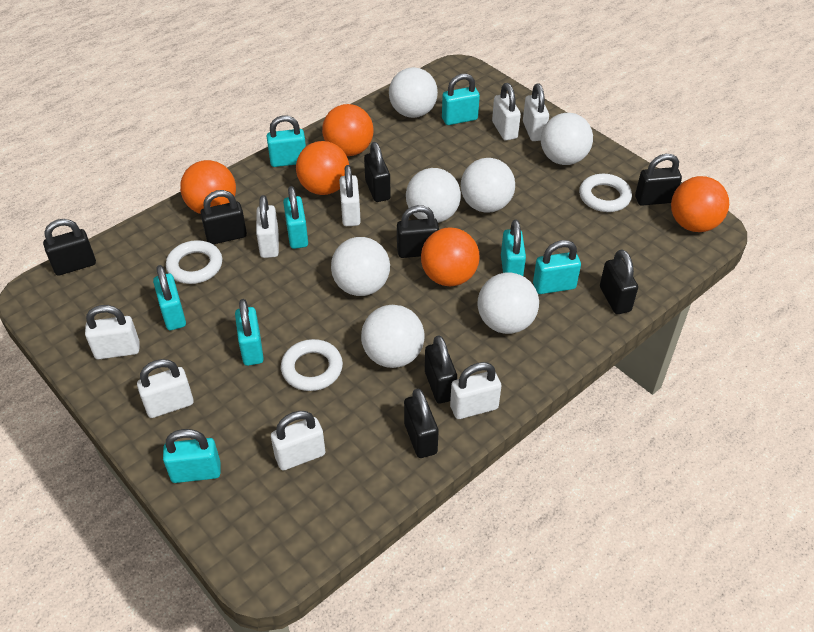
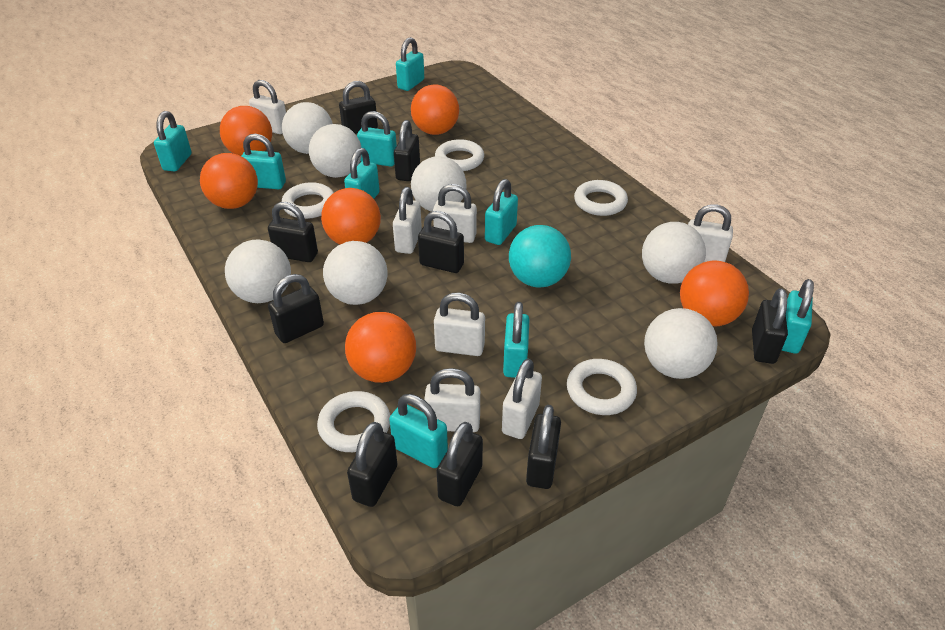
black padlock: [43,219,96,276] [200,190,247,244] [364,142,391,202] [397,205,439,258] [404,388,439,458] [425,335,457,403] [600,249,638,314] [635,154,682,206] = 8 -> [268,202,318,262] [268,274,324,343] [339,81,378,134] [347,422,397,507] [394,120,420,181] [418,211,464,273] [437,422,483,506] [526,405,561,489] [752,288,788,364] = 9
orange ball: [180,160,236,214] [296,141,349,195] [322,104,374,156] [421,228,480,286] [671,176,729,232] = 5 -> [200,153,258,209] [220,106,272,156] [321,188,381,244] [345,312,416,383] [411,84,459,135] [680,260,749,326] = 6
turquoise ball: none = 0 -> [509,225,571,288] = 1
turquoise padlock: [153,265,186,330] [163,429,221,483] [235,299,264,366] [267,115,306,167] [283,186,308,249] [442,74,480,125] [501,219,526,276] [533,240,581,294] = 8 -> [154,111,192,171] [242,134,286,189] [344,148,380,199] [357,111,397,167] [389,394,448,468] [396,37,424,91] [485,179,518,245] [503,302,530,378] [781,279,814,354] = 9
white padlock: [85,305,139,359] [137,359,194,418] [256,195,279,258] [271,411,325,470] [339,165,361,226] [450,362,501,419] [492,83,521,141] [523,84,549,141] = 8 -> [249,80,286,134] [393,187,422,254] [424,368,480,432] [433,184,477,243] [434,293,485,356] [502,359,542,439] [688,204,733,262] = 7
white ring: [166,240,222,284] [281,339,343,391] [579,174,632,212] = 3 -> [282,182,334,219] [317,391,390,452] [435,139,484,171] [567,359,637,415] [574,180,628,216] = 5

